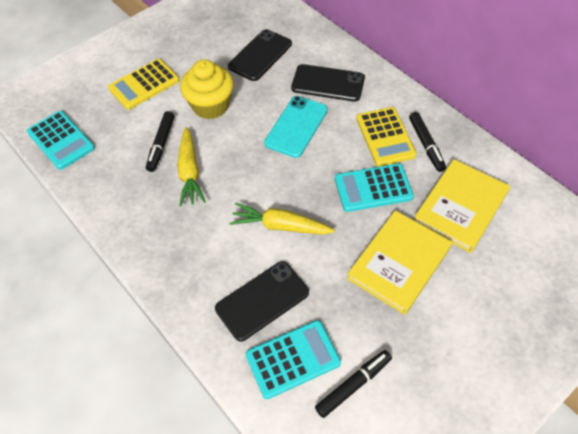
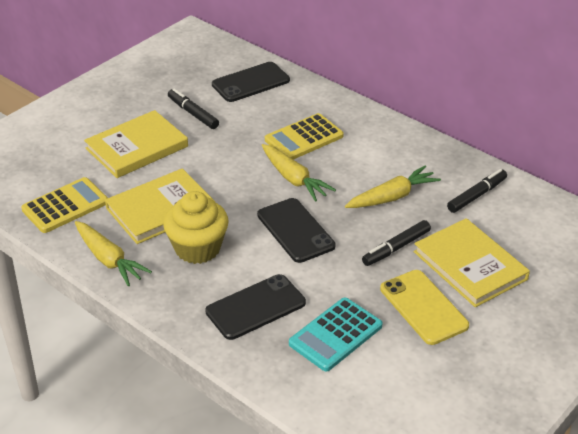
turquoise calculator: [27,111,95,170] [246,320,341,399] [335,163,414,212] = 3 -> [289,298,383,372] = 1
turquoise phone: [264,96,328,158] = 1 -> none = 0
yellow book: [347,210,452,315] [414,159,510,253] = 2 -> [84,110,188,178] [105,168,215,244] [414,218,530,307] = 3
yellow carrot: [177,127,206,207] [229,203,335,235] = 2 -> [75,221,152,286] [262,144,336,202] [345,166,441,208] = 3
yellow phone: none = 0 -> [380,270,469,345] = 1

